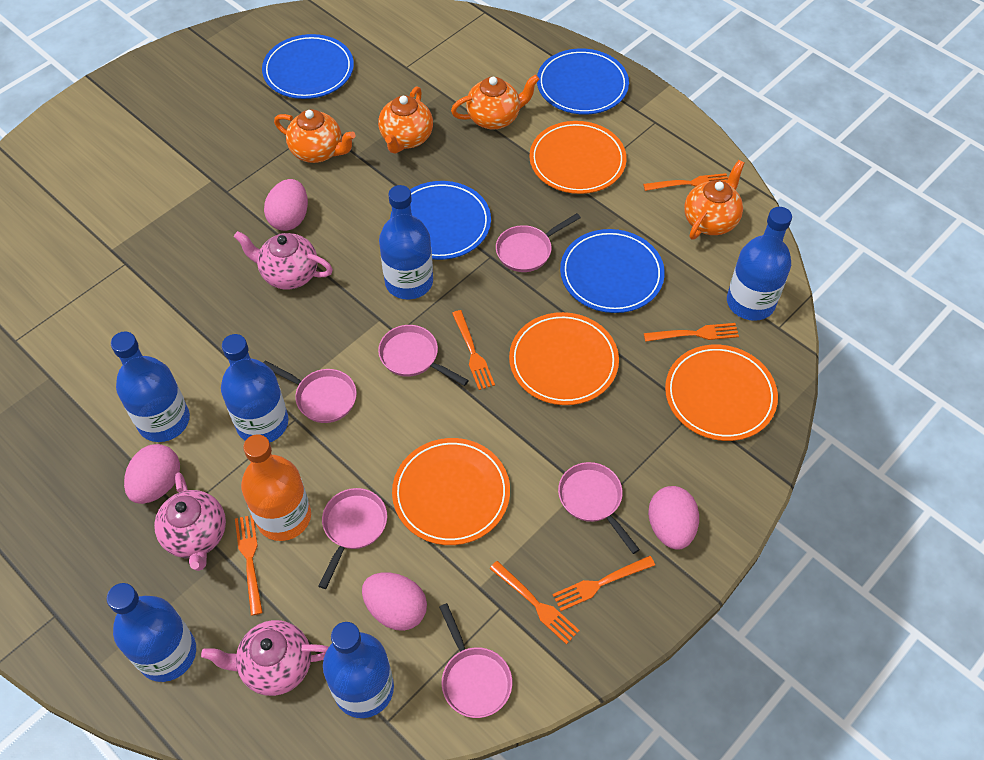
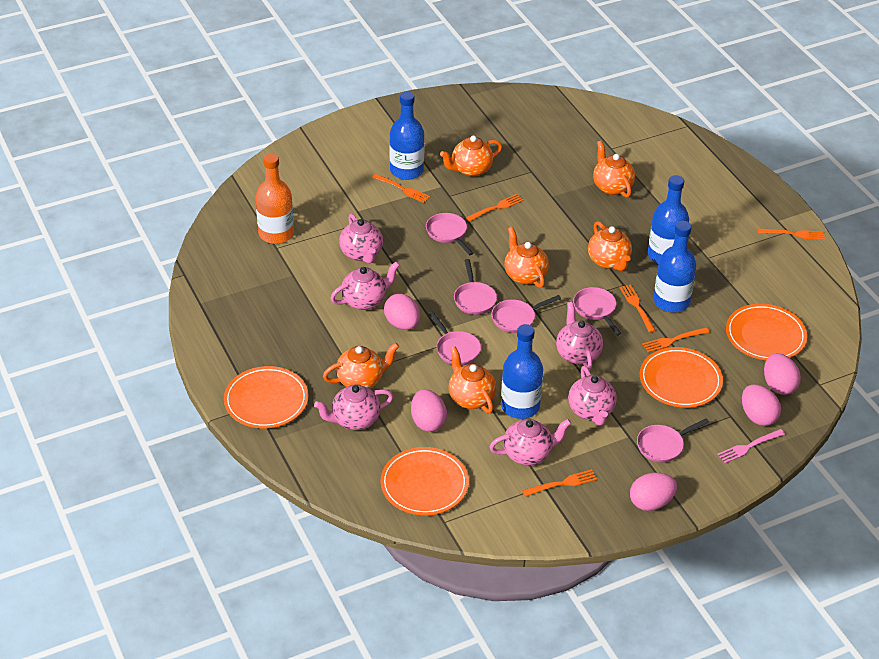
blue bottle: [107,583,196,682] [111,331,190,442] [221,334,289,443] [323,622,394,718] [379,185,433,300] [727,207,792,321] = 6 -> [389,91,424,180] [501,324,543,419] [648,175,689,264] [654,221,696,312] = 4
blue plate: [262,34,354,99] [390,181,491,260] [537,48,629,115] [560,229,665,313] = 4 -> none = 0
orange teapot: [274,109,355,163] [378,86,433,154] [451,74,539,130] [684,160,744,240] = 4 -> [323,342,399,389] [440,136,502,177] [448,346,496,413] [504,227,549,288] [588,221,632,271] [593,141,635,198] = 6
pink egg: [124,444,180,504] [264,179,308,231] [362,573,427,631] [648,486,699,550] = 4 -> [384,294,420,330] [411,389,447,432] [630,473,677,511] [742,384,781,426] [764,353,801,395] = 5
pink fork: none = 0 -> [717,429,785,463] = 1
pink teapot: [154,473,226,571] [201,620,329,696] [234,231,333,290] = 3 -> [314,384,394,430] [330,262,400,310] [339,214,383,264] [490,419,572,465] [556,302,603,370] [568,366,617,426] = 6

